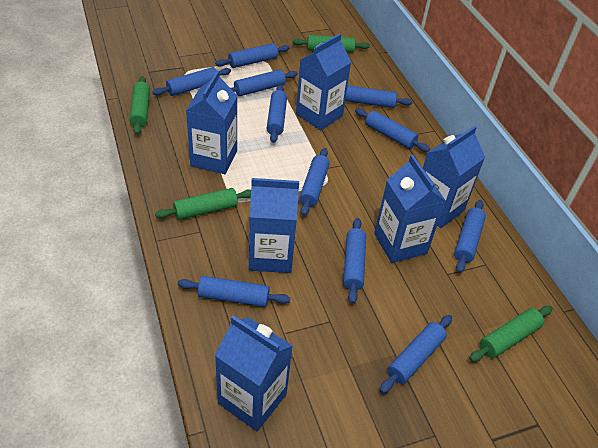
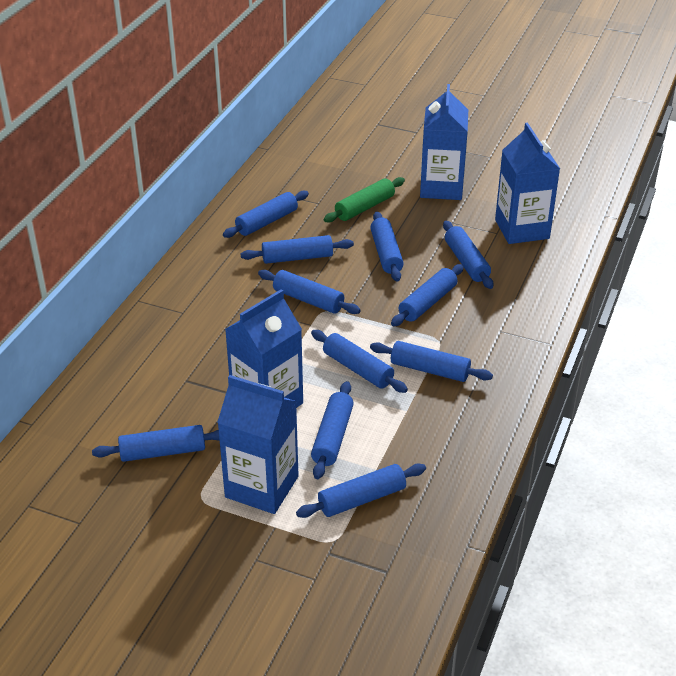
blue carton: [186,70,238,174] [215,316,293,431] [249,178,299,273] [296,34,351,130] [374,155,446,263] [423,126,485,228] = 6 -> [217,375,299,514] [225,289,303,408] [420,84,468,200] [495,122,560,244] = 4
green rolling pin: [129,76,150,135] [155,188,251,220] [292,35,370,53] [469,306,553,362] = 4 -> [324,177,405,223] = 1

